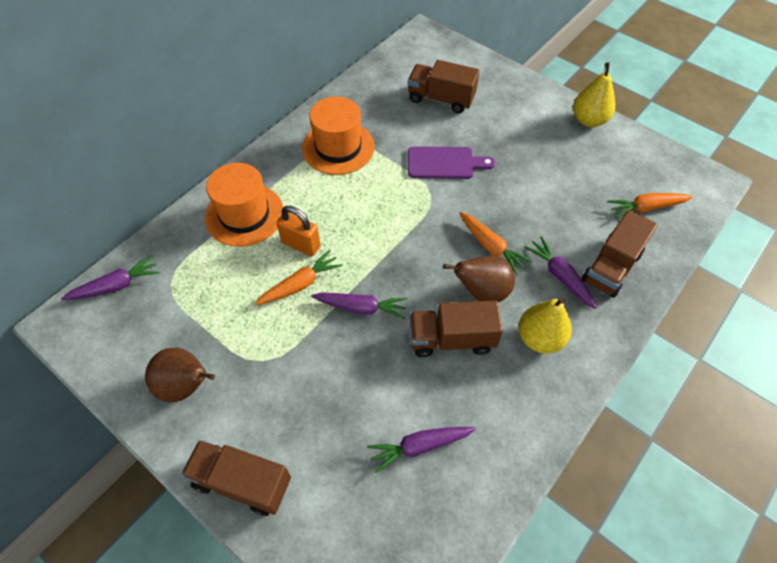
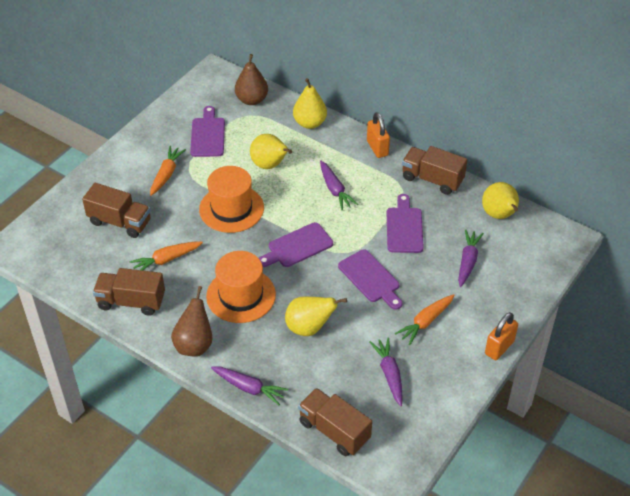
orange padlock: [277,206,321,256] = 1 -> [367,112,390,158] [485,312,518,360] = 2
purple cutting board: [408,146,495,179] = 1 -> [190,106,225,157] [259,222,333,267] [338,249,402,310] [387,194,424,253] = 4
yellow pear: [519,298,572,354] [573,62,615,127] = 2 -> [250,134,292,169] [285,297,347,336] [293,78,327,129] [482,182,519,219] = 4

